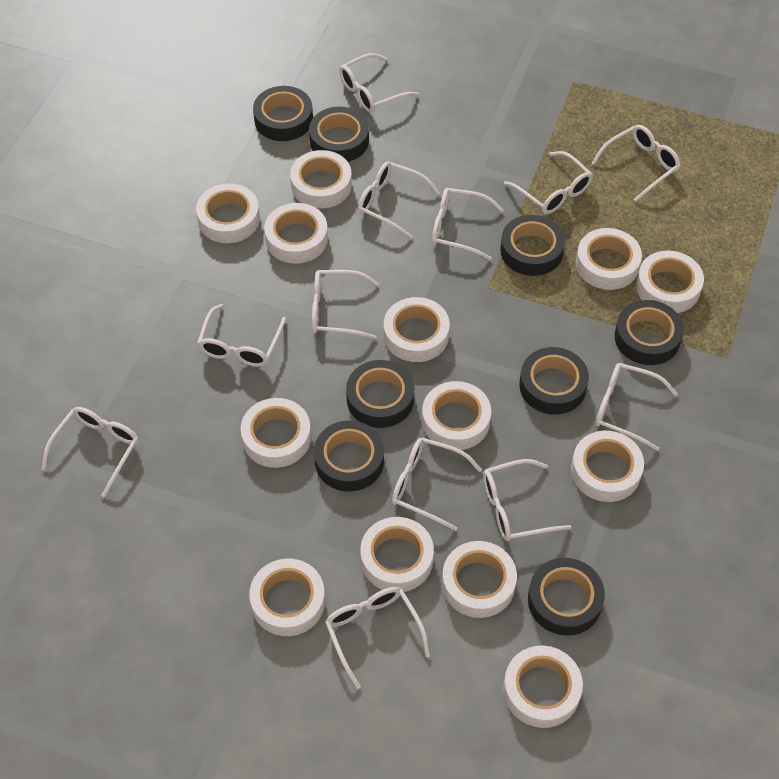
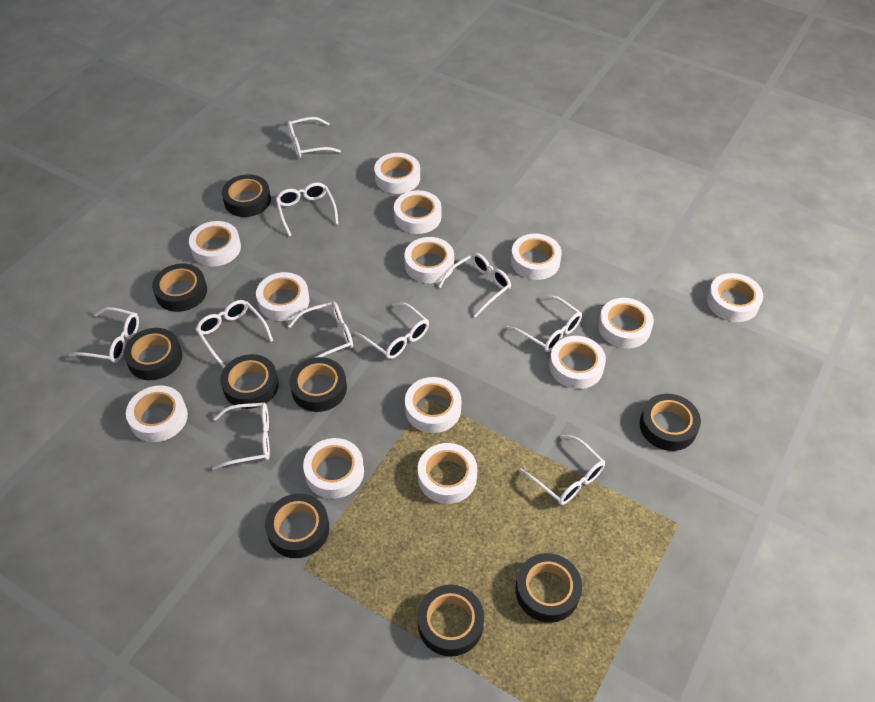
black tape: [253,86,313,141] [309,107,369,162] [314,421,384,491] [346,360,414,428] [500,215,565,276] [519,347,589,415] [528,558,605,636] [614,300,684,365] = 8 -> [124,328,182,380] [152,263,207,312] [220,354,279,409] [222,175,271,217] [265,493,329,558] [290,357,347,412] [417,585,484,657] [516,553,582,623] [640,394,701,451] = 9
white glasses: [42,407,139,497] [197,304,286,367] [312,270,379,340] [325,587,430,689] [339,53,419,113] [358,161,440,239] [392,438,482,531] [432,188,504,260] [483,459,572,541] [504,151,593,214] [592,125,681,202] [595,363,678,451] = 12 -> [68,307,139,363] [195,300,273,368] [212,403,270,470] [276,183,338,236] [287,117,341,158] [288,301,353,358] [354,302,429,359] [438,253,511,317] [507,296,582,352] [519,435,605,505] = 10

